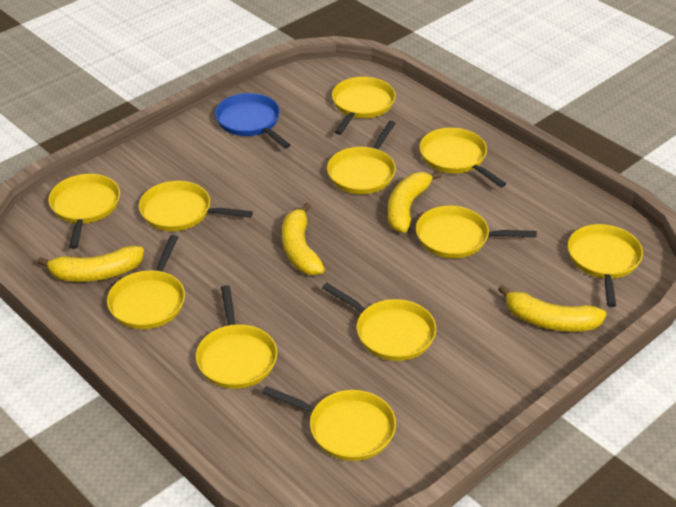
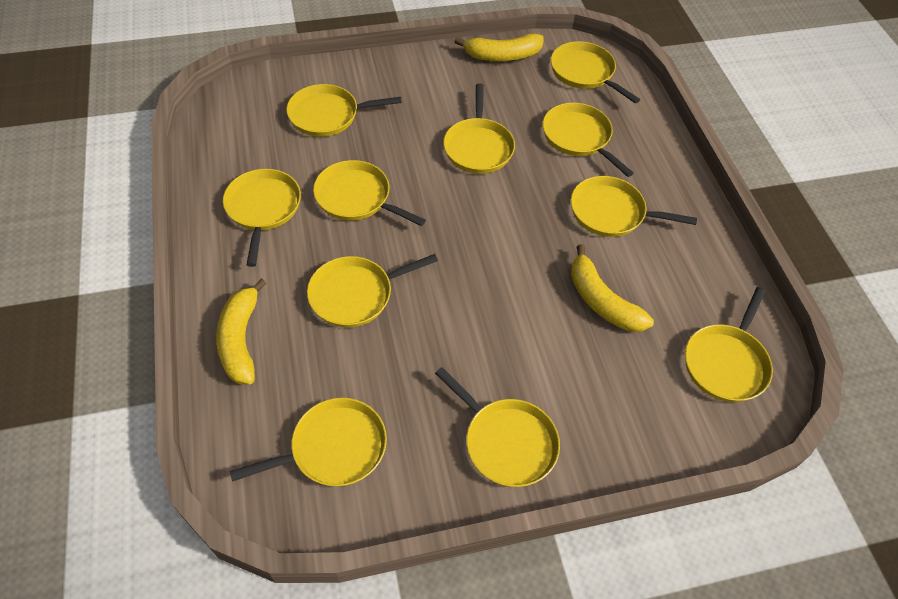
blue pan: [215,93,290,148] = 1 -> none = 0
yellow banana: [37,246,144,282] [282,203,325,275] [388,171,442,233] [498,285,607,332] = 4 -> [216,279,267,385] [454,33,544,61] [571,244,654,332] = 3

